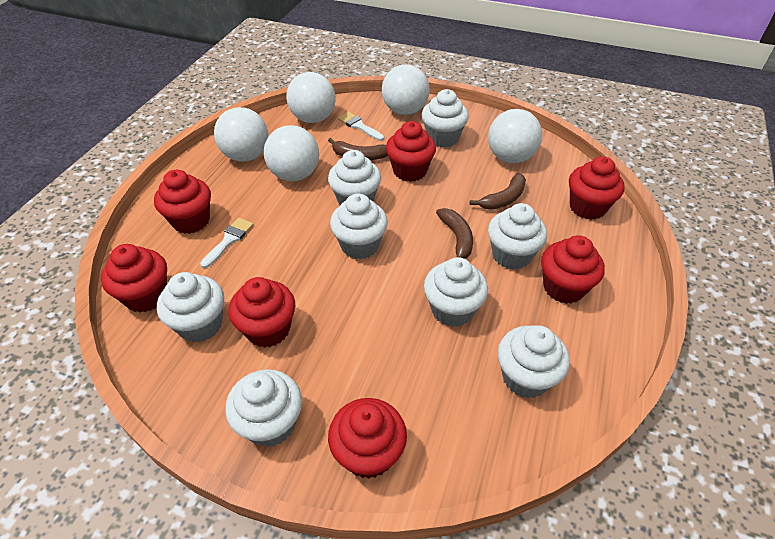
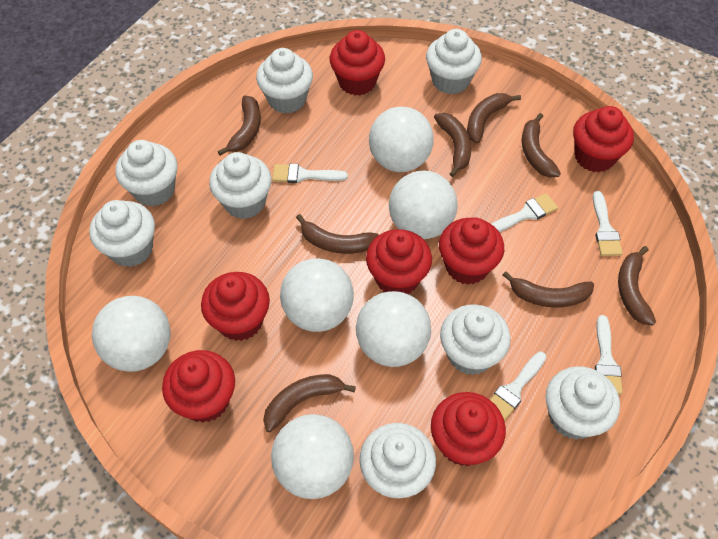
brown banana: [328,138,388,160] [436,208,473,259] [469,173,526,210] = 3 -> [218,96,261,156] [263,374,356,432] [296,214,378,254] [434,113,471,177] [467,93,521,143] [503,271,594,307] [522,113,561,178] [618,246,656,325] = 8
white ball: [214,107,269,162] [264,125,319,181] [286,72,336,123] [382,64,430,115] [488,109,542,163] = 5 -> [92,296,171,372] [271,414,354,499] [280,258,354,332] [356,291,431,367] [369,107,434,172] [389,171,457,239] = 6
white brush: [200,218,254,268] [338,112,384,141] = 2 -> [272,164,348,183] [490,352,546,421] [491,193,558,232] [593,191,623,256] [595,315,623,394] = 5

